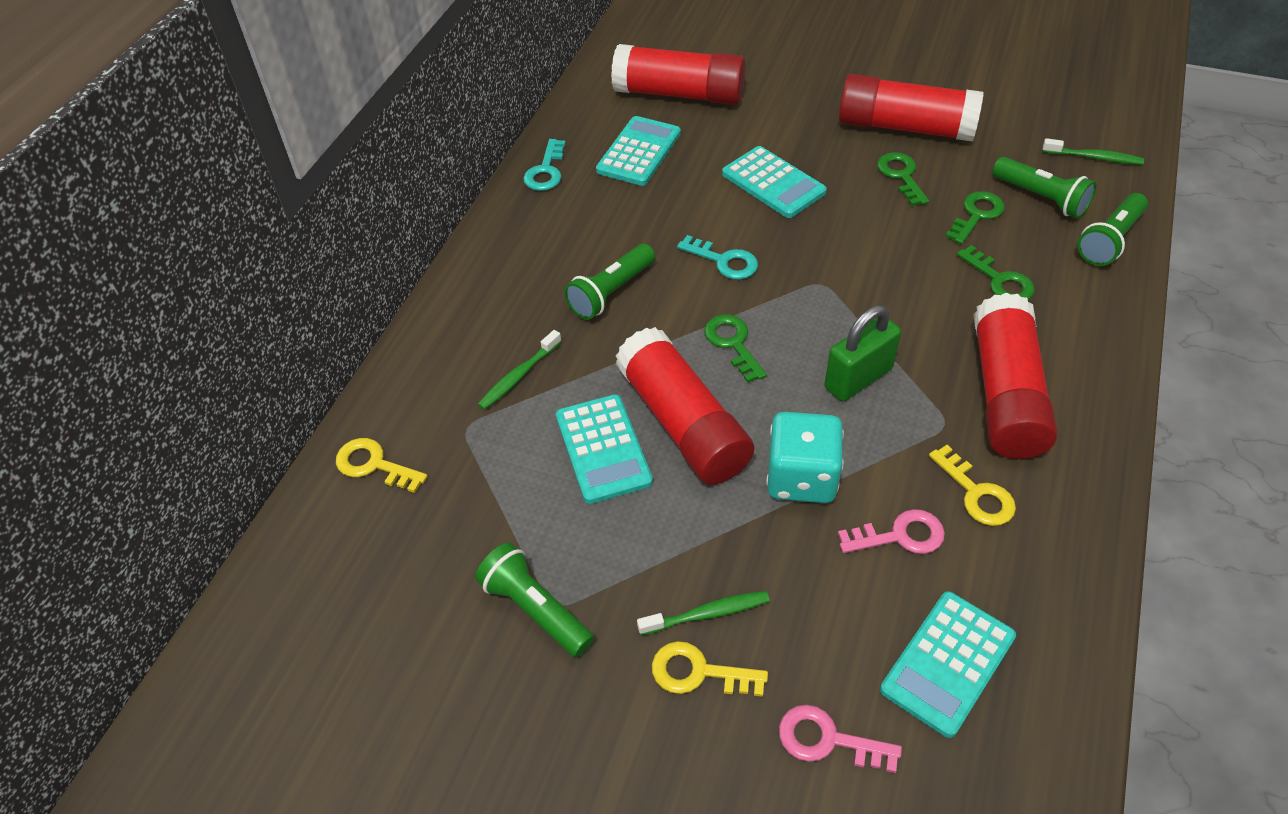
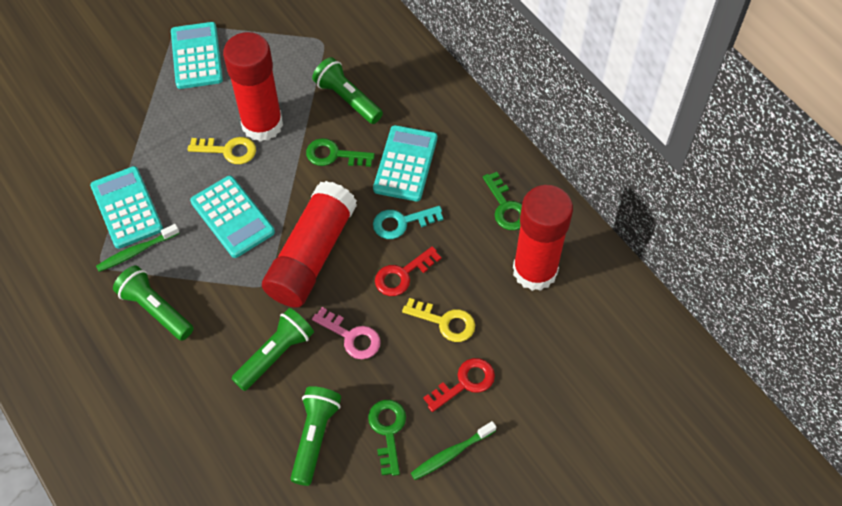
green key: [704,315,767,383] [877,152,929,206] [945,191,1005,244] [957,245,1035,300] = 4 -> [306,138,375,167] [368,400,406,476] [483,172,522,230] = 3
green padlock: [824,305,901,401] = 1 -> none = 0
green toothbrush: [478,330,562,410] [637,591,770,635] [1042,138,1144,165] = 3 -> [96,224,180,272] [411,421,496,480] = 2
pink key: [779,705,902,773] [838,509,945,554] = 2 -> [312,307,380,359] = 1
red glue stick: [611,44,746,105] [616,327,754,485] [839,74,984,142] [973,293,1057,459] = 4 -> [223,32,283,142] [262,181,357,308] [513,185,573,291] = 3
red key: none = 0 -> [375,246,441,296] [423,358,495,412] = 2
turquoise dice: [766,412,844,503] = 1 -> none = 0
turquoise key: [523,139,566,191] [677,235,758,280] = 2 -> [373,206,443,239] = 1
yellow key: [336,438,428,493] [652,641,768,697] [929,445,1016,526] = 3 -> [187,137,256,164] [402,298,475,342] = 2

